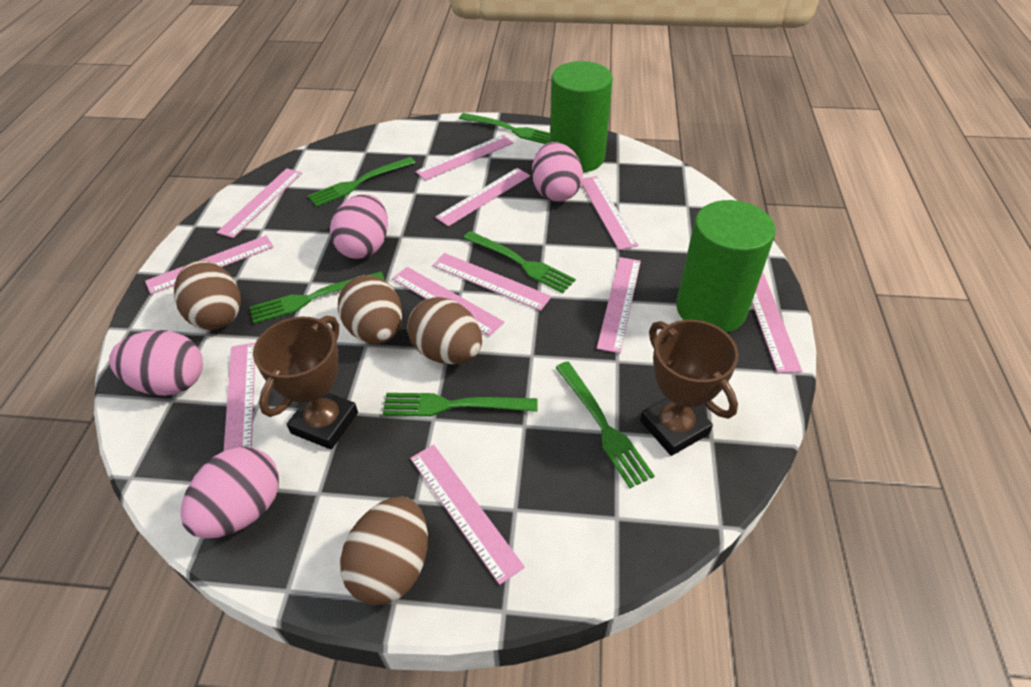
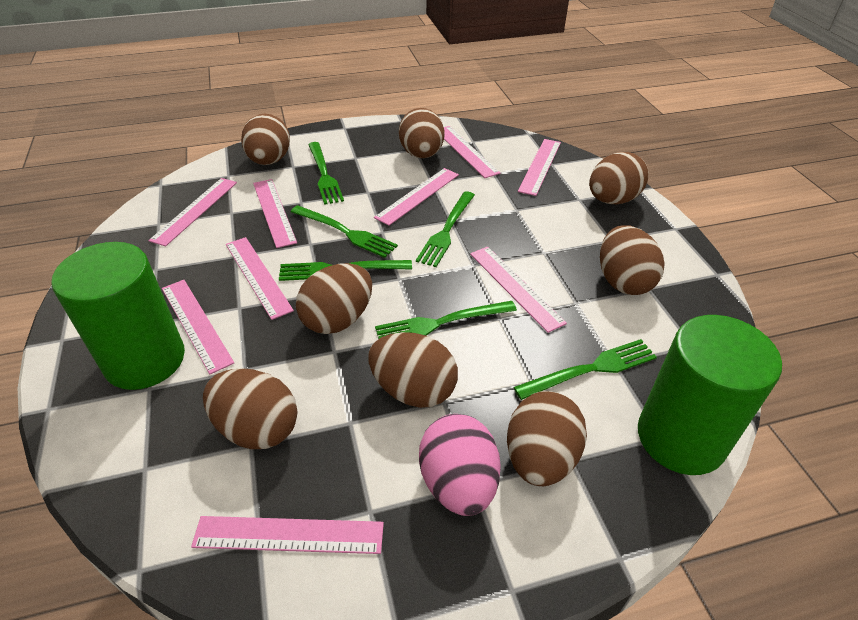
brown egg: [174,260,241,330] [338,275,402,344] [340,497,428,605] [407,297,482,364] = 4 -> [203,368,298,449] [241,114,290,165] [296,263,372,334] [368,332,458,408] [399,108,444,158] [507,391,587,486] [589,152,649,204] [600,225,665,295] = 8
brown trophy: [253,316,358,449] [640,320,739,456] = 2 -> none = 0
pink egg: [109,330,203,396] [180,447,279,538] [330,194,388,259] [532,142,583,202] = 4 -> [419,414,501,516] = 1
pink ruler: [145,235,274,294] [217,168,302,238] [224,343,255,451] [392,267,504,336] [410,444,525,585] [416,135,513,181] [432,253,552,311] [435,168,530,227] [582,176,638,250] [597,257,641,353] [752,272,802,373] = 11 -> [148,178,237,247] [162,280,234,374] [191,516,384,554] [226,237,294,320] [253,179,297,248] [374,168,459,226] [444,126,500,178] [470,247,567,333] [518,139,561,196] = 9

